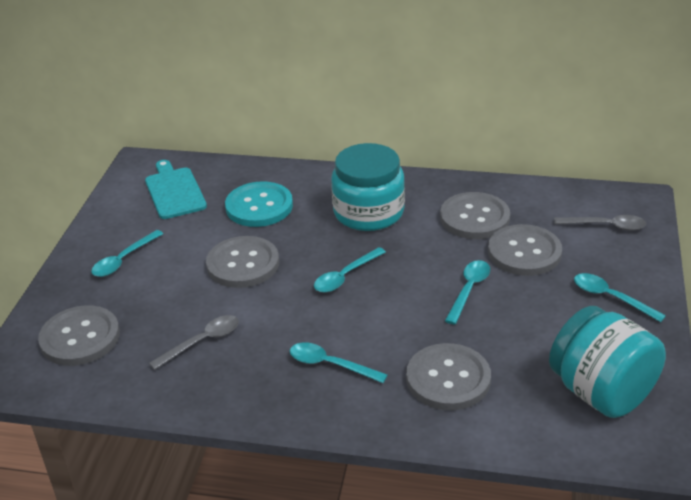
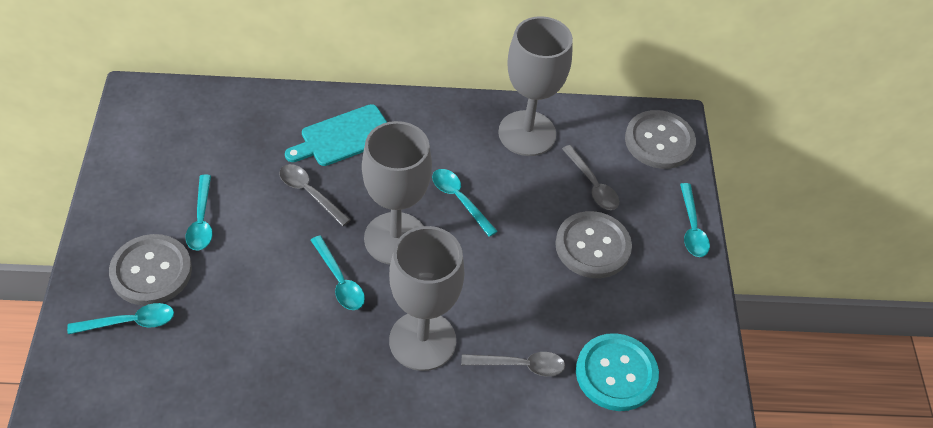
grey button: [38,305,120,366] [206,236,279,288] [406,343,491,410] [440,192,510,239] [488,224,562,276] = 5 -> [109,234,192,306] [555,211,632,278] [625,110,696,169] = 3
grey goblet: none = 0 -> [362,121,432,265] [389,226,464,371] [498,16,573,156] = 3
grey spoon: [149,315,239,370] [554,215,646,231] = 2 -> [279,164,351,226] [461,352,565,377] [562,145,619,210] = 3
turquoise jar: [332,143,405,231] [549,306,666,418] = 2 -> none = 0

